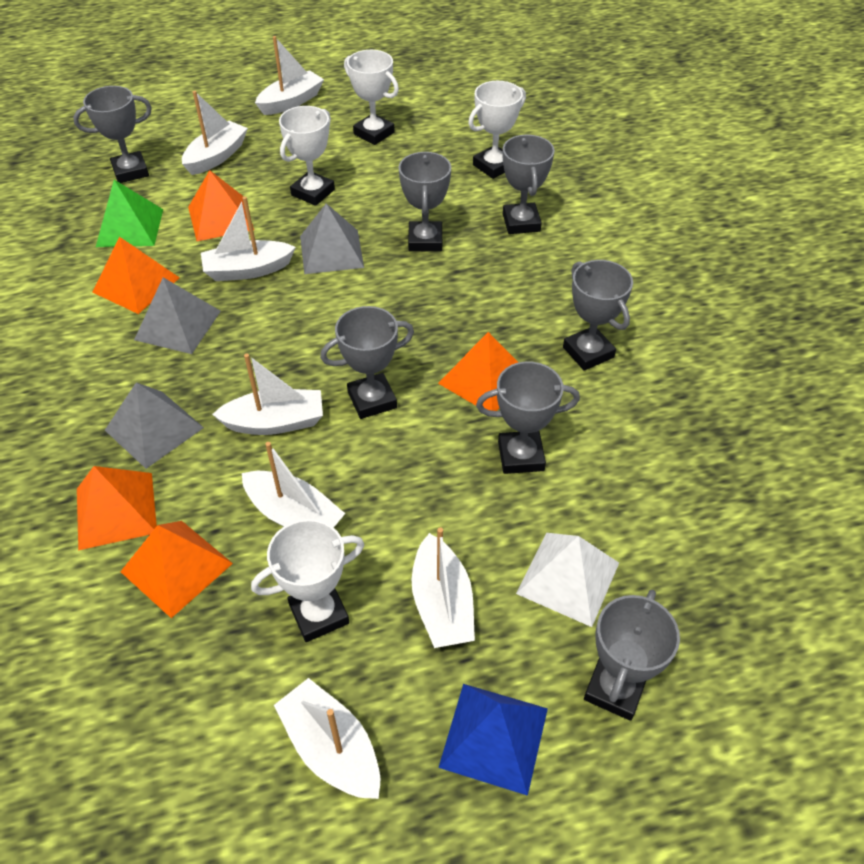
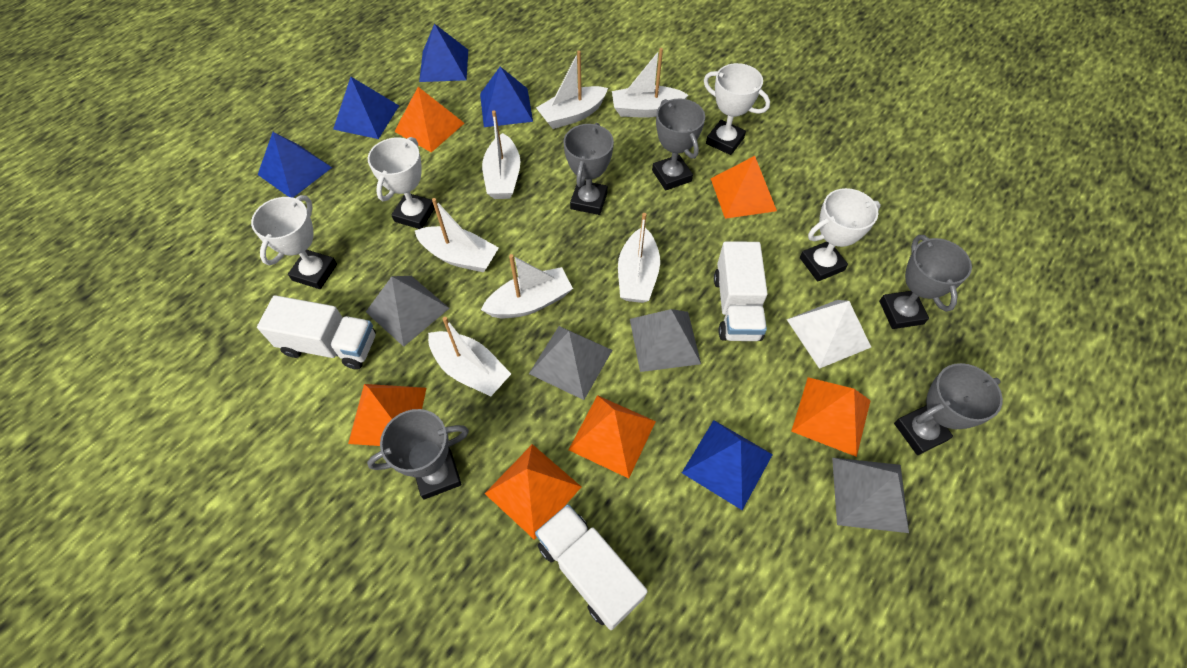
blue pyramid: [438,684,548,796] = 1 -> [258,132,332,198] [333,77,399,139] [419,24,468,82] [480,67,533,127] [682,420,773,510] = 5
green pyramid: [96,180,163,247] = 1 -> none = 0
grey pyramid: [105,382,204,469] [134,277,221,354] [300,203,364,274] = 3 -> [366,276,449,347] [529,326,612,400] [630,309,701,372] [832,457,909,533] = 4
grey trophy: [73,86,152,183] [320,306,414,419] [399,152,451,251] [476,361,580,474] [503,135,555,234] [563,260,633,371] [584,590,680,721] = 7 -> [367,409,469,499] [563,123,614,215] [652,99,705,190] [879,235,972,329] [894,363,1003,455] = 5
orange pyramid: [77,466,157,551] [92,237,180,314] [120,521,233,618] [188,170,254,241] [438,332,518,411] = 5 -> [348,384,426,446] [394,87,464,153] [485,444,581,540] [569,395,656,478] [711,156,777,219] [791,377,871,457] = 6
white truck: none = 0 -> [257,295,376,370] [535,504,648,630] [714,241,768,341] = 3

